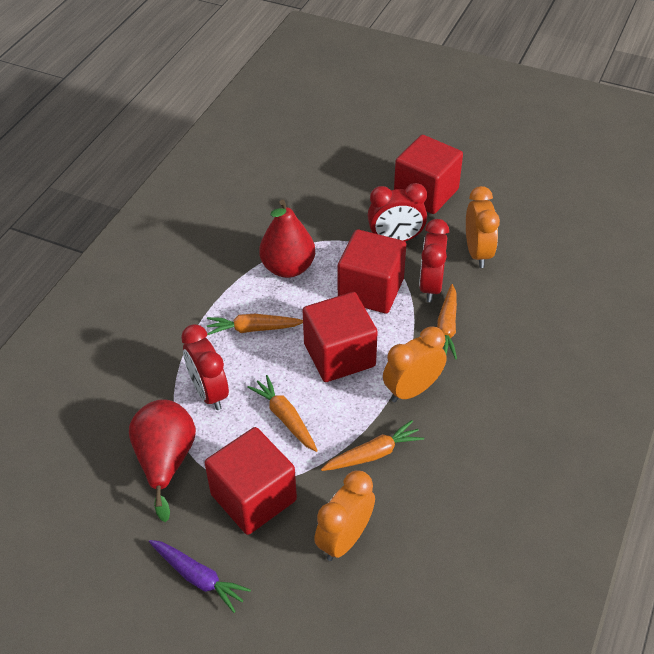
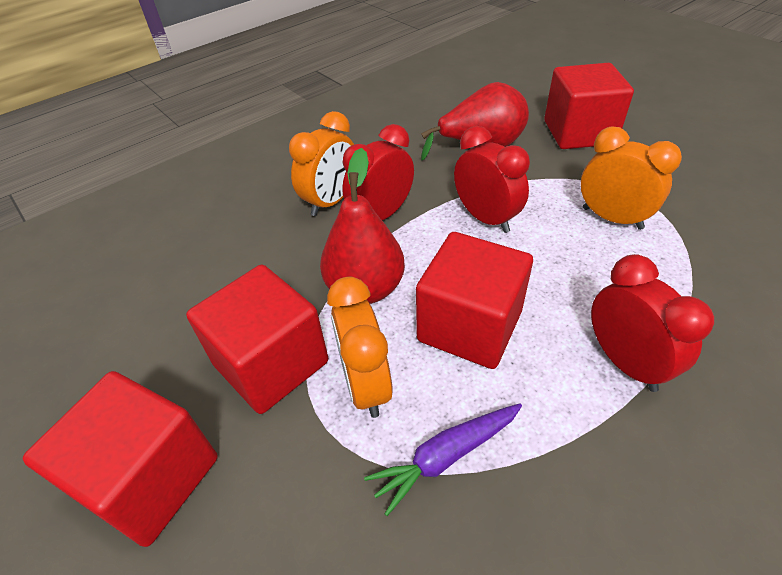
orange carrot: [207,314,303,335] [247,375,318,452] [321,420,424,471] [437,284,457,359] = 4 -> none = 0

